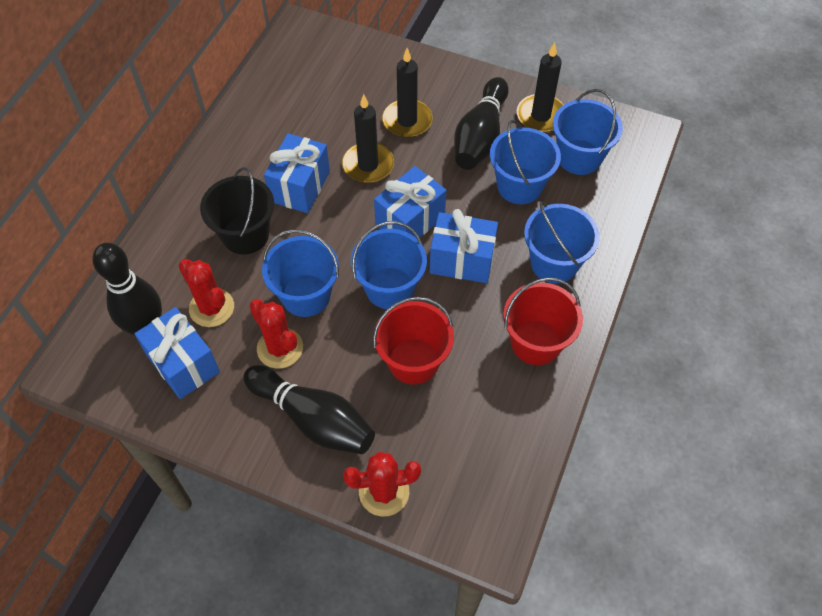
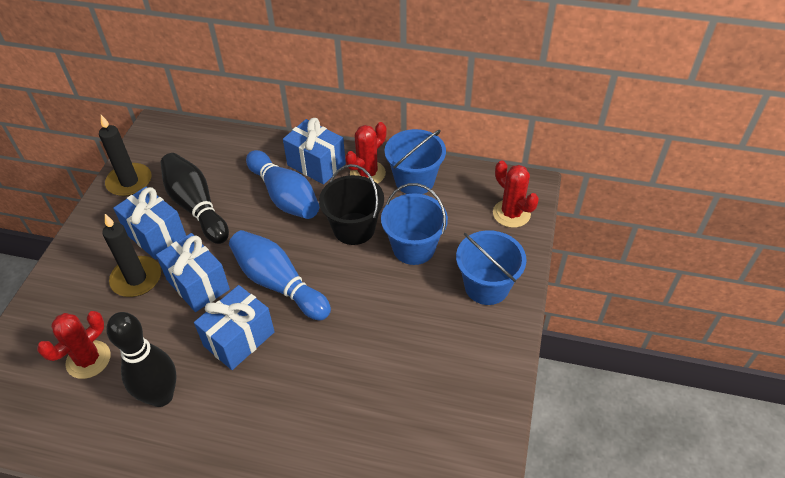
black bowling pin: [92,243,162,336] [243,365,375,454] [454,77,509,170] = 3 -> [106,312,177,407] [160,153,229,244] = 2
black candle: [342,94,394,183] [382,48,433,138] [517,42,563,132] = 3 -> [99,115,151,196] [102,214,161,297] = 2
blue bowling pin: none = 0 -> [229,230,331,320] [246,150,319,219] = 2
blue bucket: [262,229,339,317] [351,221,427,309] [490,120,561,204] [524,201,600,284] [553,89,623,175] = 5 -> [381,183,448,265] [385,129,446,194] [456,230,527,305] = 3
red bucket: [373,297,454,384] [503,277,583,365] = 2 -> none = 0

